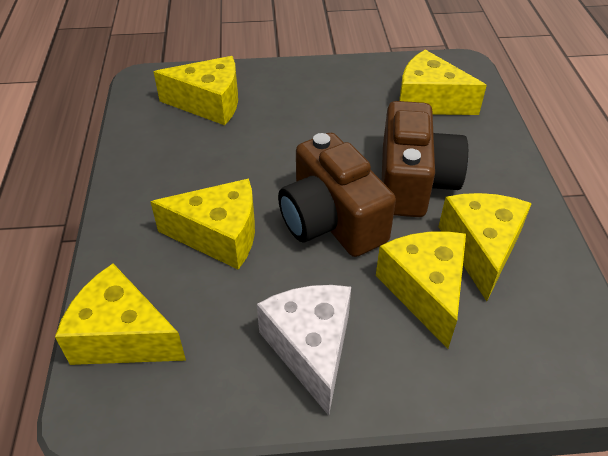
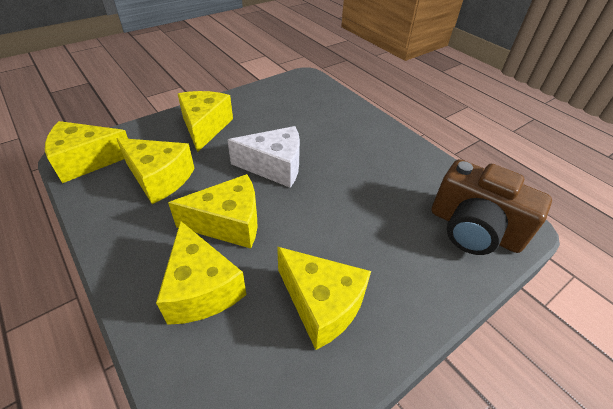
brown camera: [278,133,396,257] [382,101,468,217] = 2 -> [431,159,552,255] = 1

